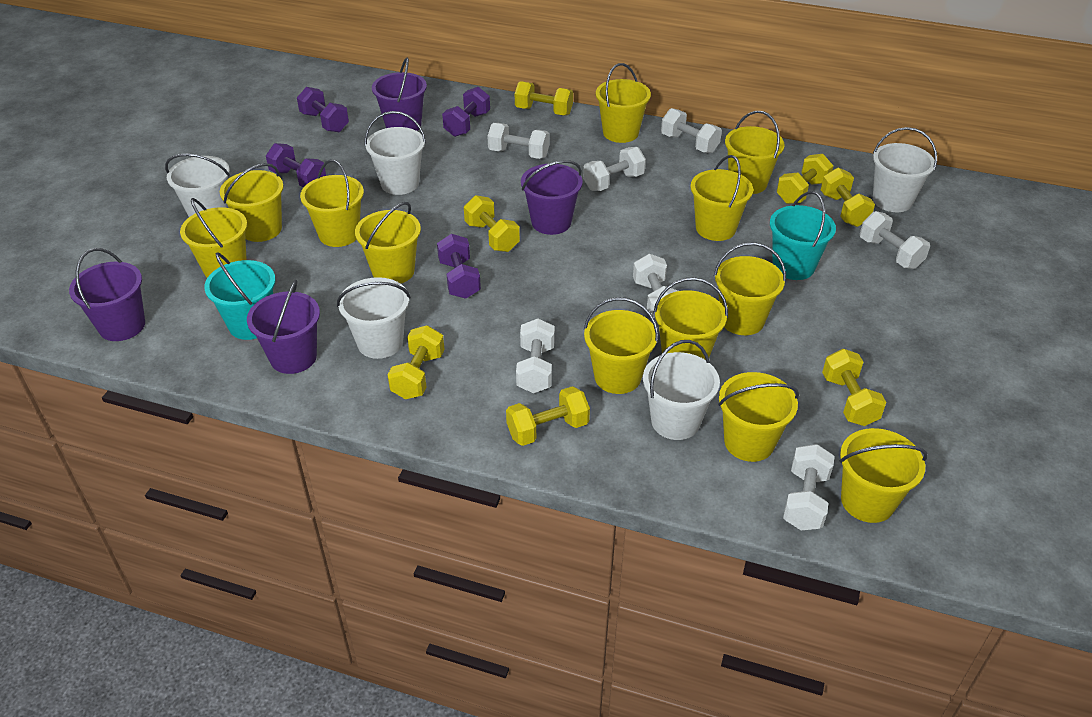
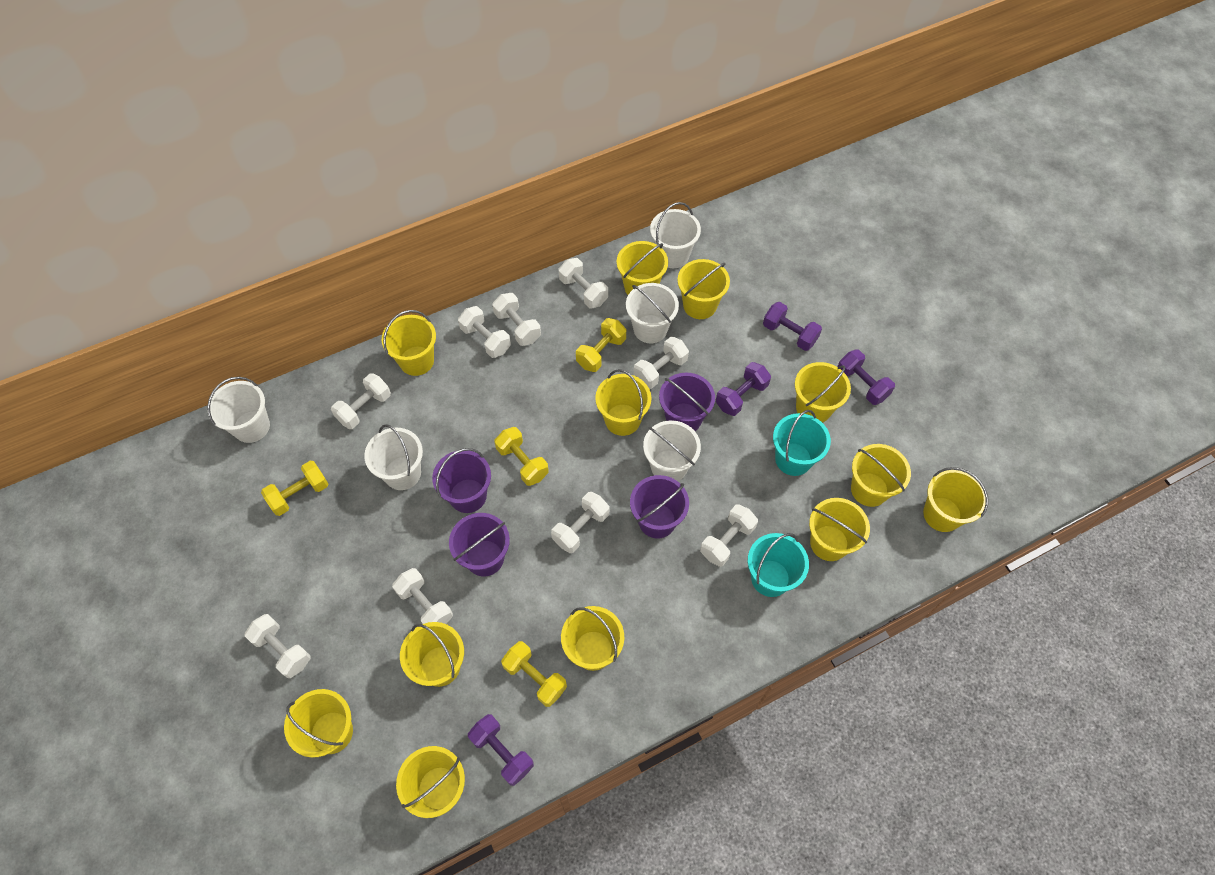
white dumbbell: [487,123,550,159] [516,319,555,393] [583,147,646,191] [633,254,678,318] [661,108,722,153] [783,444,835,530] [860,211,930,269] = 7 -> [245,614,311,678] [331,374,391,429] [392,568,453,624] [458,306,511,358] [492,293,541,346] [551,492,609,553] [559,258,608,308] [634,337,689,389] [700,504,758,567] = 9
yellow dumbbell: [388,325,445,399] [464,195,520,252] [506,386,590,446] [515,81,573,116] [777,154,833,204] [821,168,875,227] [822,349,886,426] = 7 -> [261,461,328,516] [494,427,549,486] [501,641,567,707] [576,318,626,372] = 4

